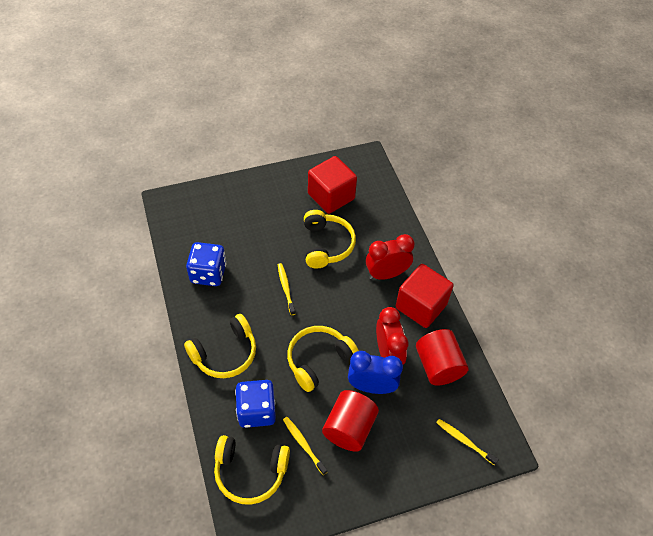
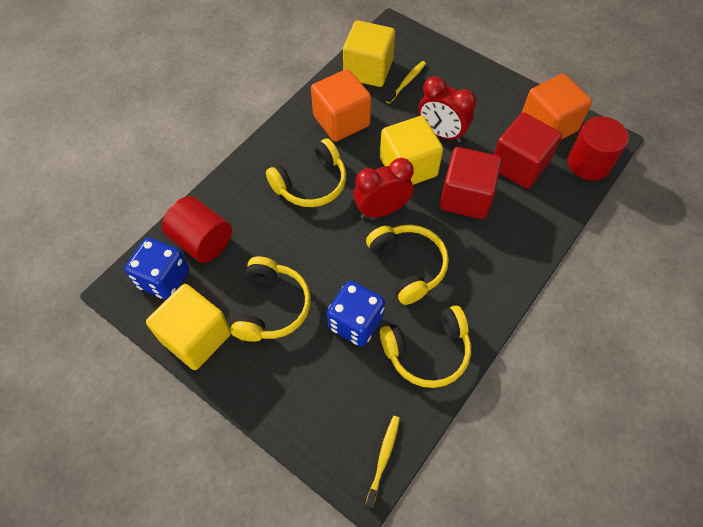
blue clock: [348,351,403,394] = 1 -> none = 0
orange cube: none = 0 -> [311,69,371,142] [522,74,592,140] = 2
yellow cube: none = 0 -> [146,284,231,370] [343,20,395,87] [380,116,443,185] = 3
yellow toothbrush: [278,263,295,315] [283,417,327,475] [436,419,499,465] = 3 -> [365,416,400,508] [386,61,426,104] = 2

